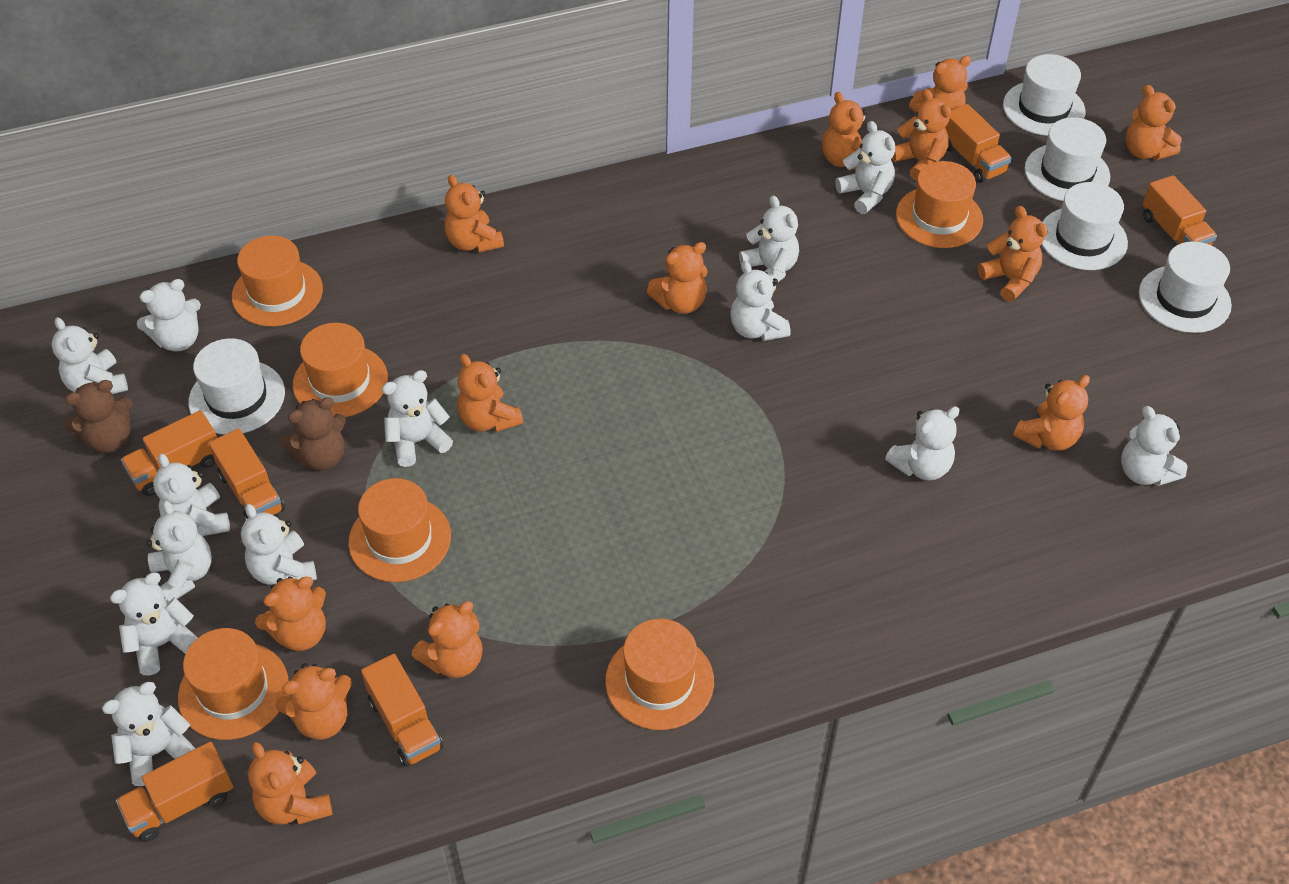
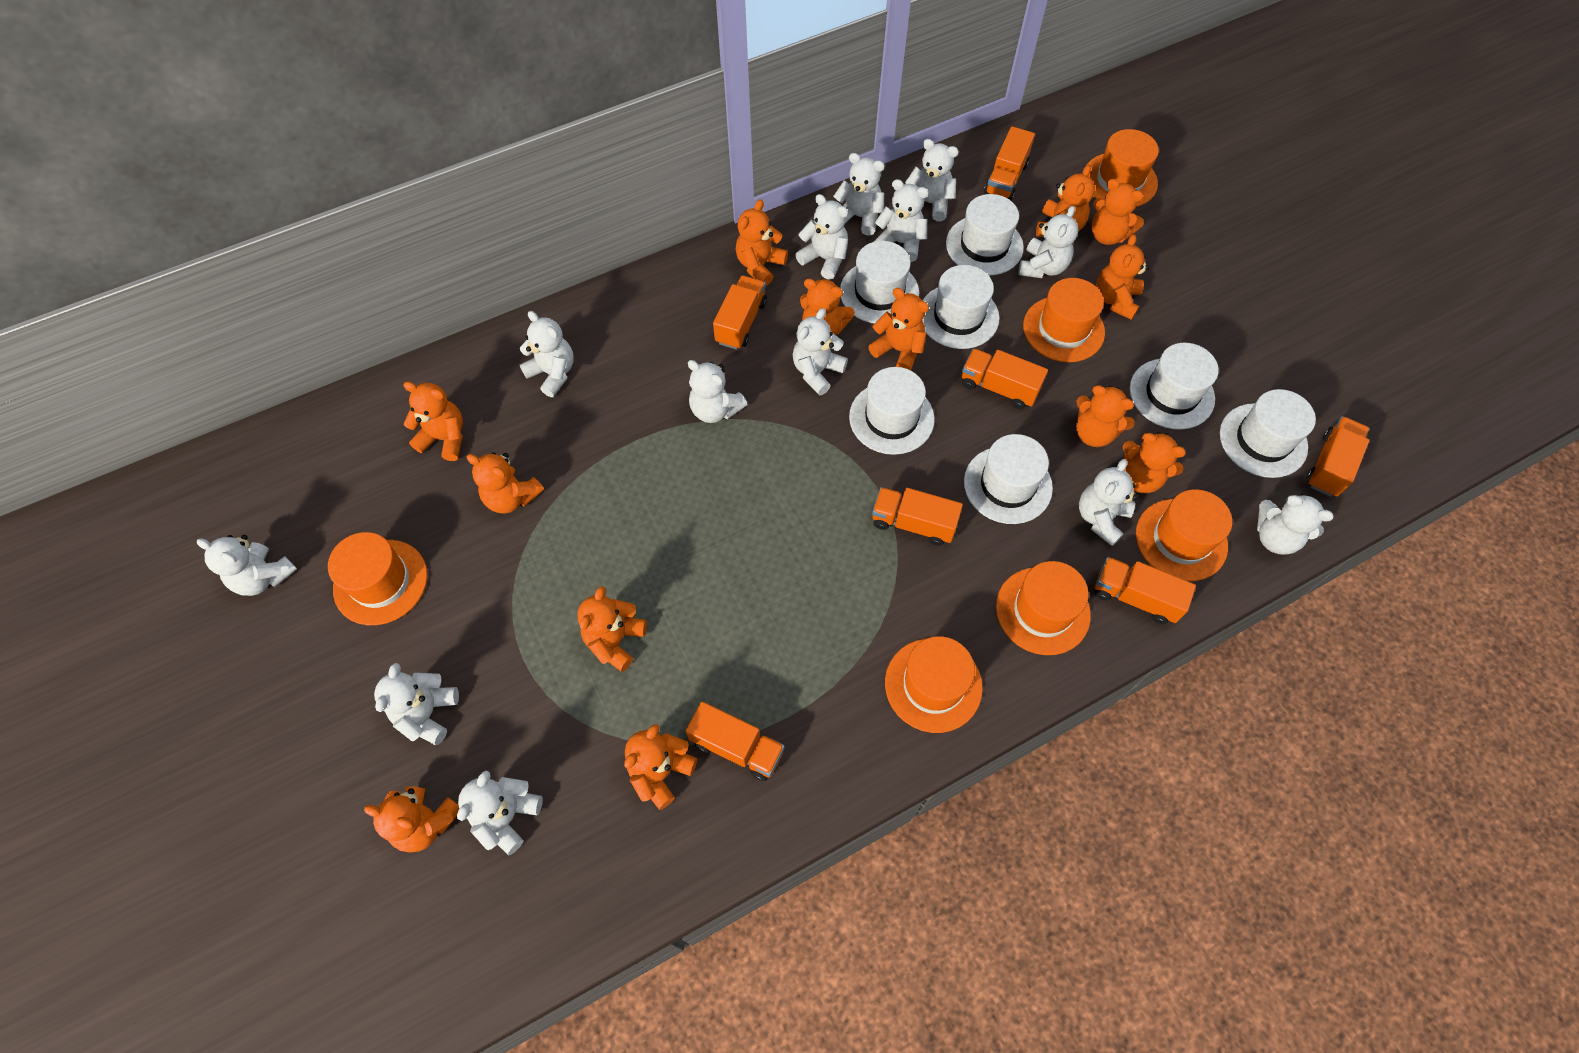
brown teddy bear: [64,380,132,453] [280,397,346,471] = 2 -> none = 0
orange truck: [116,742,233,842] [121,410,217,496] [209,428,285,520] [361,654,443,767] [945,104,1012,183] [1142,175,1217,246] = 6 -> [686,702,785,781] [713,275,767,350] [872,487,963,546] [962,349,1048,409] [984,126,1035,200] [1095,557,1196,624] [1306,416,1369,497] = 7
white hat: [188,338,285,435] [1003,54,1085,136] [1024,117,1110,201] [1042,182,1128,270] [1139,242,1232,333] = 5 -> [840,241,919,324] [849,367,935,455] [922,265,1000,349] [946,194,1024,275] [964,434,1053,524] [1130,343,1219,430] [1220,389,1316,478] = 7

